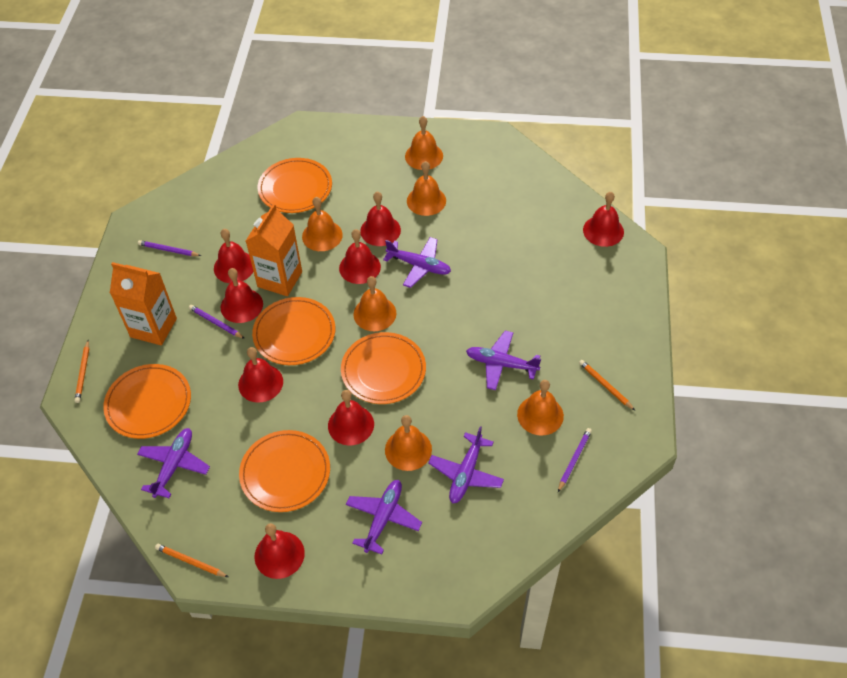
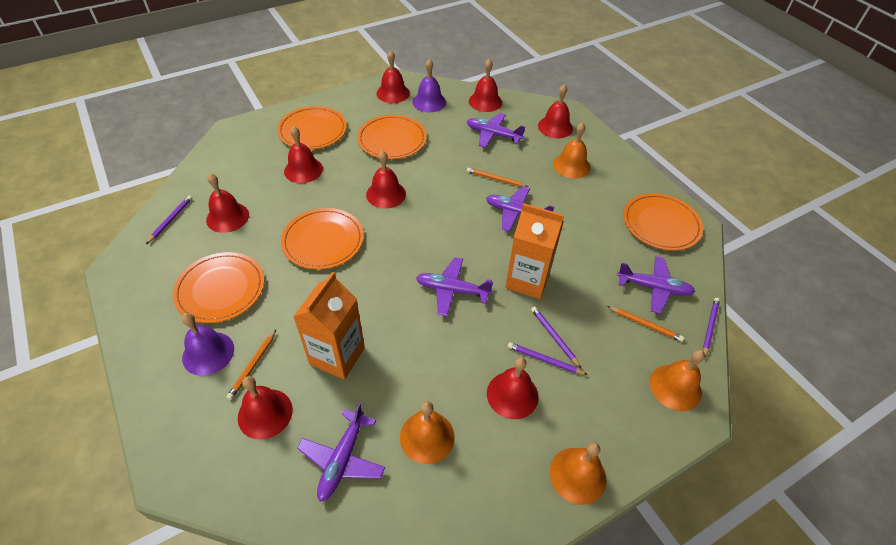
orange bell: [302,197,343,251] [353,276,396,331] [385,415,432,471] [405,116,443,170] [407,161,446,216] [517,380,564,436] = 6 -> [400,401,454,464] [550,442,606,505] [553,122,590,178] [650,349,705,411] = 4
purple bell: none = 0 -> [182,313,234,376] [413,59,446,112] = 2
purple pencil: [138,240,201,256] [189,305,245,339] [558,428,592,492] = 3 -> [146,195,192,244] [508,342,588,375] [531,306,581,368] [703,298,720,357] = 4

